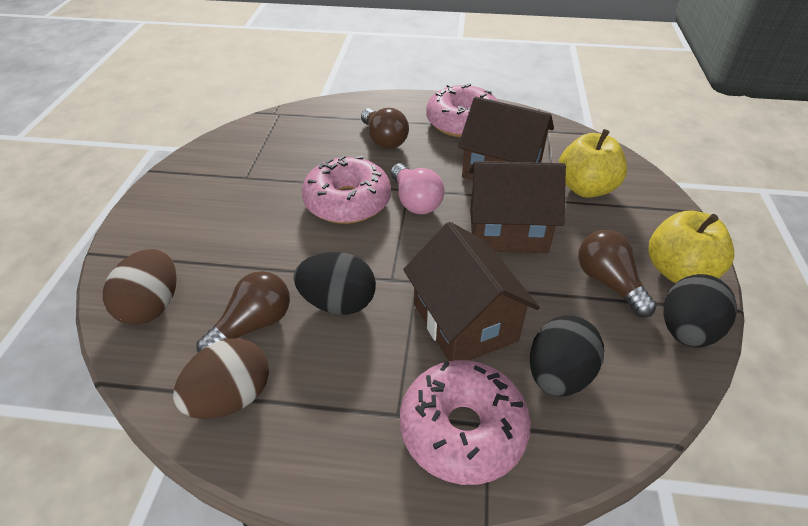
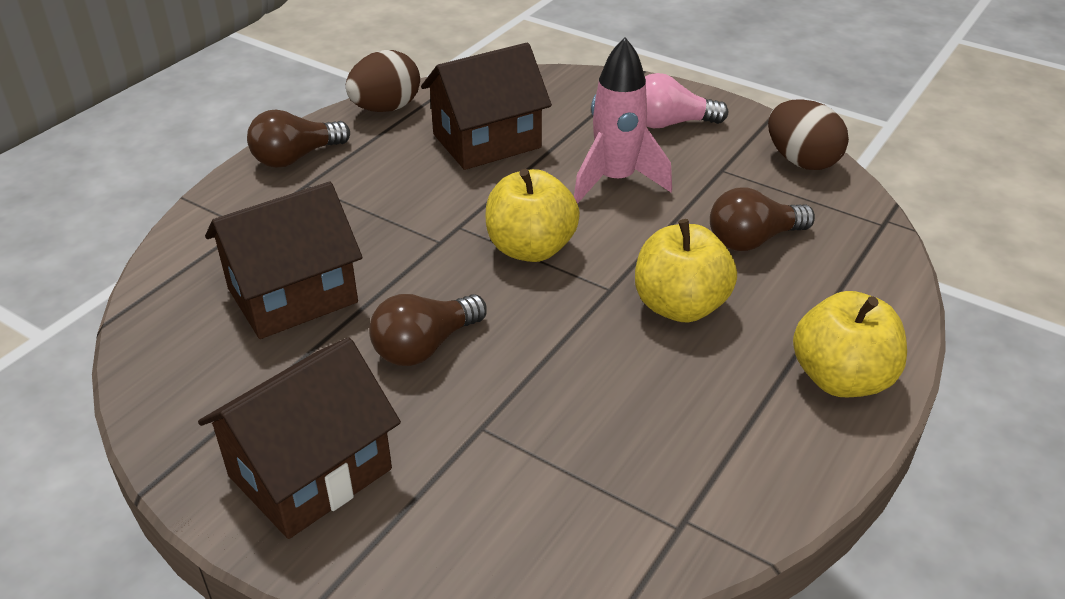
black egg: [293,252,376,315] [530,315,604,396] [663,274,737,348] = 3 -> none = 0
pink donut: [302,155,391,224] [400,360,531,485] [426,83,499,138] = 3 -> none = 0
pink rocket: none = 0 -> [574,37,672,204] = 1
yellow apple: [559,129,627,198] [649,211,734,283] = 2 -> [486,169,580,262] [635,219,737,322] [793,291,907,397] = 3

